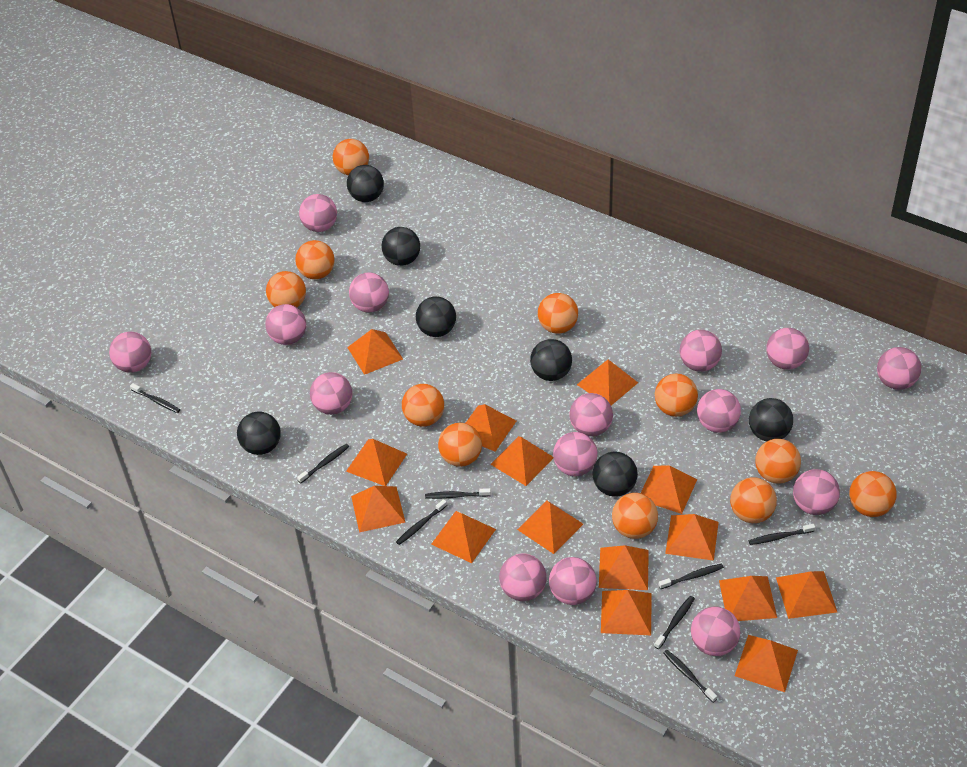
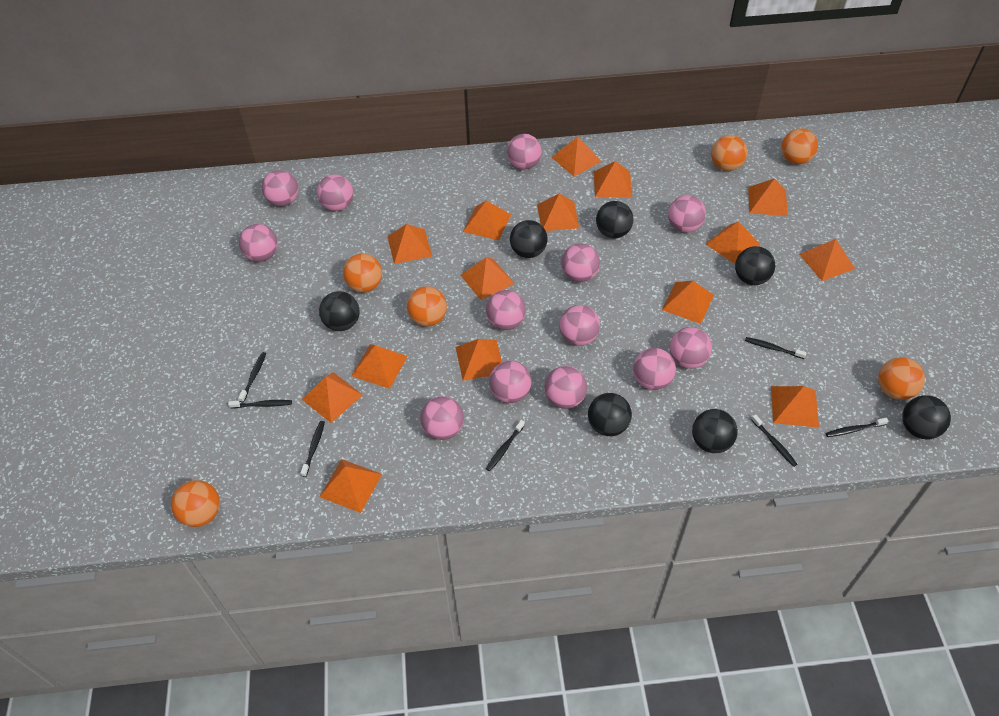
black toothbrush: [130,383,180,413] [297,444,349,483] [396,499,447,545] [425,488,491,499] [654,596,695,649] [659,564,724,589] [663,650,717,702] [749,524,815,545] = 8 -> [228,400,292,408] [238,352,266,402] [301,421,325,477] [486,420,525,471] [745,337,807,359] [751,414,797,467] [826,418,888,437] = 7
orange ball: [266,271,306,307] [295,240,335,279] [333,139,369,175] [402,384,444,427] [438,423,482,467] [538,293,578,334] [612,493,658,539] [655,374,698,417] [730,477,777,523] [755,439,801,484] [849,471,897,517] = 11 -> [171,480,220,527] [343,254,382,292] [407,286,447,326] [711,135,747,171] [781,128,818,164] [878,357,925,400] = 6
pink ball: [109,332,151,373] [265,304,306,345] [299,194,337,232] [310,372,352,415] [349,273,389,312] [499,554,547,601] [549,557,597,605] [553,432,598,476] [570,393,613,437] [680,330,722,372] [691,606,740,656] [697,389,741,433] [766,328,809,370] [793,469,840,515] [877,347,921,390] = 15 -> [239,224,278,262] [262,170,298,207] [317,174,353,211] [420,396,464,440] [486,290,526,330] [489,361,532,403] [507,134,542,169] [544,366,587,409] [559,305,600,346] [561,243,600,282] [633,348,676,390] [668,195,706,232] [670,327,712,369] = 13

